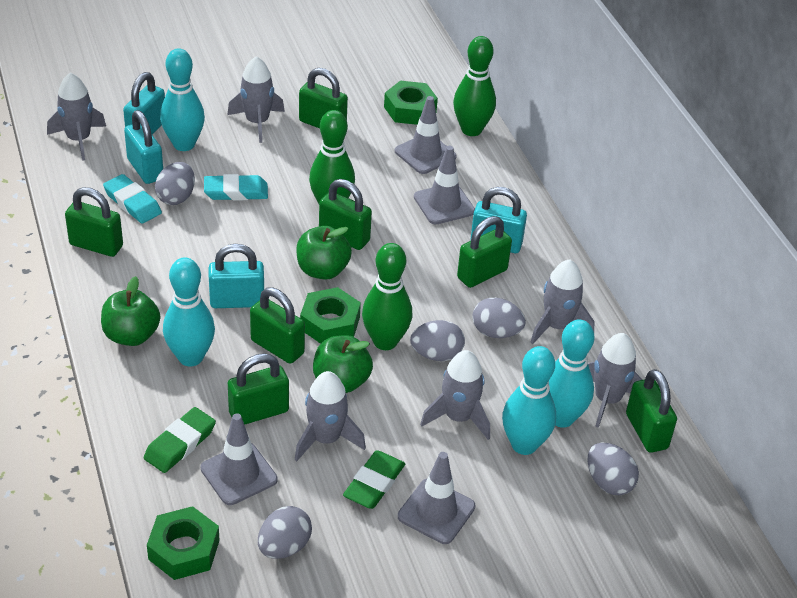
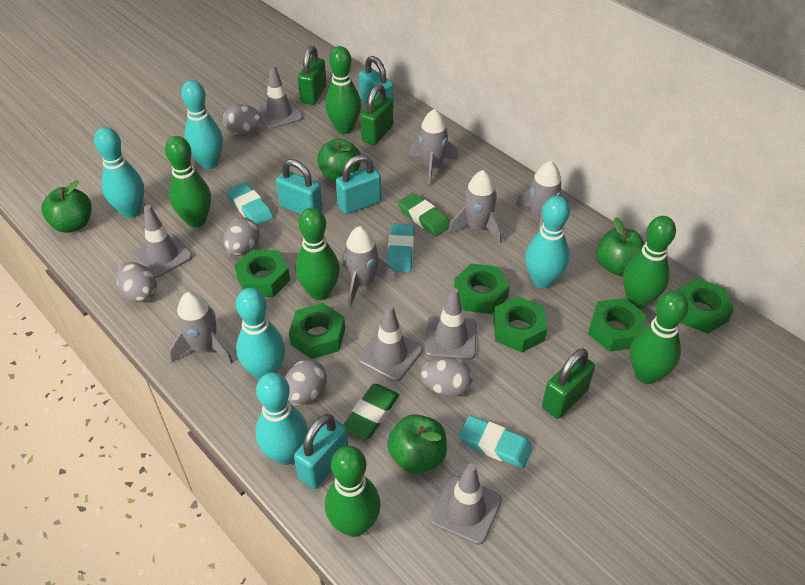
green apple: [101,276,160,346] [296,226,352,280] [313,335,373,393] = 3 -> [42,180,91,233] [317,138,361,182] [387,414,447,474] [596,217,645,275] = 4
green bowling pin: [309,110,355,204] [362,243,412,350] [453,36,496,136] = 3 -> [165,136,211,227] [296,207,340,300] [325,46,361,134] [325,446,381,537] [623,216,676,309] [630,291,689,384] = 6
green nut: [147,506,220,580] [300,287,361,344] [384,81,438,125] = 3 -> [235,250,290,297] [289,303,345,359] [454,263,510,314] [493,296,547,353] [588,298,646,352] [677,279,734,333] = 6
green padlock: [65,187,123,257] [228,353,289,425] [250,287,305,364] [299,68,348,128] [319,179,372,250] [457,216,512,288] [626,369,677,453] = 7 -> [298,46,327,105] [360,84,393,145] [542,348,595,419] = 3
grey rocket: [47,73,106,161] [227,56,285,143] [295,371,366,461] [420,350,490,440] [530,260,594,344] [588,333,643,428] = 6 -> [169,292,233,364] [343,226,395,307] [409,109,459,185] [448,170,502,244] [515,161,569,232] = 5
grey traffic cone: [201,413,278,505] [395,96,457,174] [398,452,475,544] [414,146,475,224] = 4 -> [133,205,192,278] [256,64,303,129] [358,304,423,381] [425,288,477,360] [430,464,502,545] = 5
turquoise bowling pin: [160,48,205,151] [163,257,215,366] [502,346,556,455] [549,319,594,428] = 4 -> [94,127,144,218] [181,80,223,169] [236,288,285,380] [255,372,308,465] [525,196,570,289] = 5
turquoise eraser: [103,174,162,224] [204,174,268,201] = 2 -> [227,182,273,226] [387,223,414,272] [459,416,533,469] = 3

